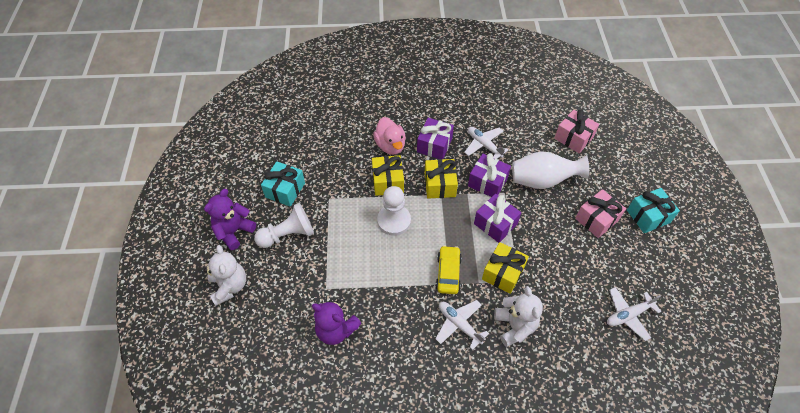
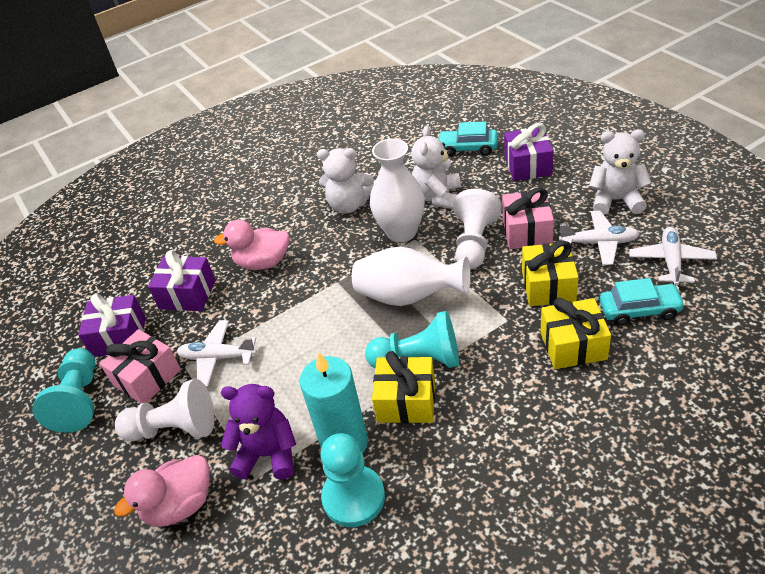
pink duck: [373,117,406,155] = 1 -> [114,455,210,527] [214,220,290,270] = 2
purple teddy bear: [204,189,256,250] [312,300,361,345] = 2 -> [221,384,296,480] = 1
turquoise candle: none = 0 -> [300,352,368,454] = 1
turquoise car: none = 0 -> [438,121,498,157] [600,278,685,326] = 2
turquoise gift: [261,161,305,207] [627,188,680,233] = 2 -> none = 0
turquoise pawn: none = 0 -> [32,348,96,433] [320,433,385,527] [365,311,459,368] = 3
white teddy bear: [204,245,246,306] [494,286,543,347] = 2 -> [317,148,374,214] [411,126,461,209] [589,129,651,215] = 3
white vase: [512,151,589,189] = 1 -> [352,246,471,306] [370,138,425,242] = 2
yellow car: [436,245,462,294] = 1 -> none = 0

